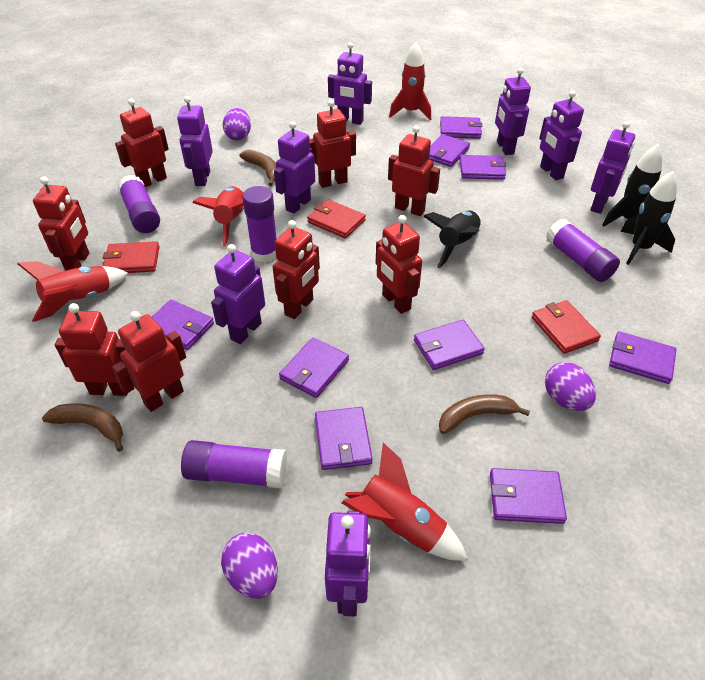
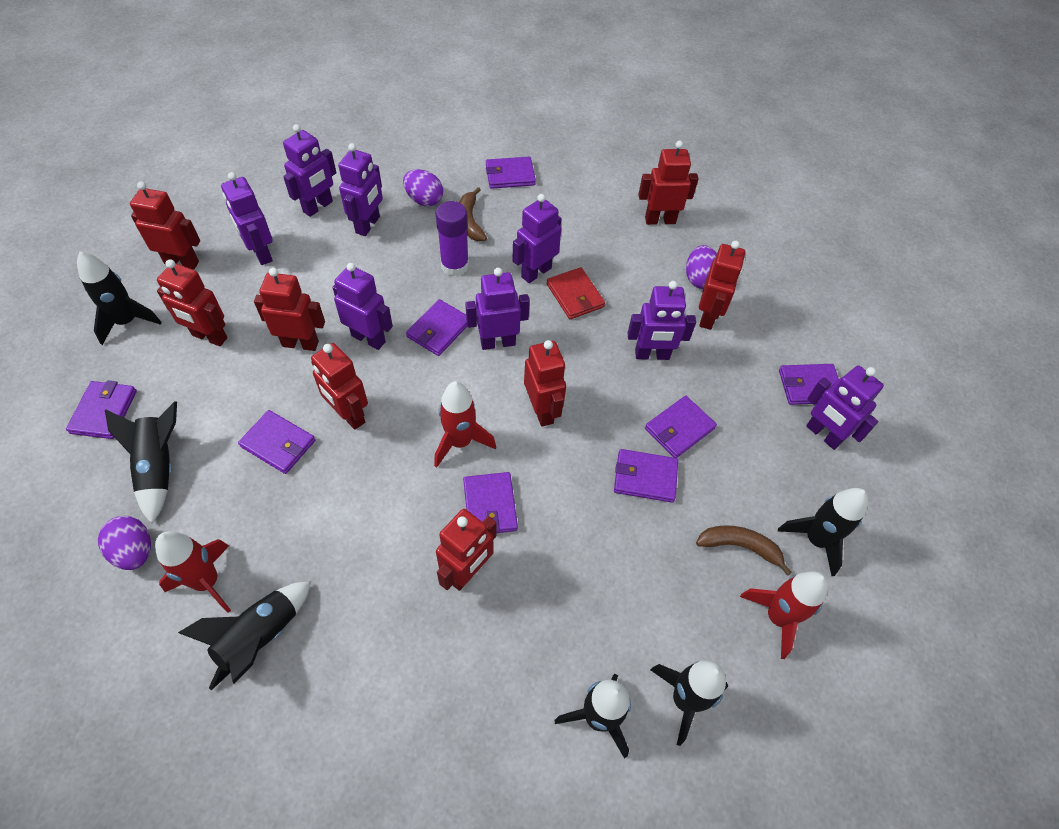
black rocket: [423,210,481,269] [603,144,662,227] [620,171,677,265] = 3 -> [77,251,162,345] [105,401,177,523] [178,582,311,690] [555,674,631,759] [651,660,728,746] [778,488,868,576] = 6
brown banana: [42,403,123,452] [240,150,276,186] [439,394,530,434] = 3 -> [459,187,487,241] [696,525,792,576] = 2
purple glue stick: [118,175,160,233] [181,440,287,489] [242,186,277,263] [546,218,620,282] = 4 -> [436,201,469,276] = 1
purple wallet: [152,300,214,350] [279,338,349,398] [315,407,373,470] [414,320,485,370] [428,134,470,167] [440,116,482,139] [460,155,506,180] [490,468,567,524] [609,331,676,384] = 9 -> [66,380,137,439] [238,410,315,474] [406,299,467,356] [463,472,518,533] [486,157,536,189] [614,449,678,503] [645,396,717,458] [779,364,839,405] = 8
red rocket: [17,261,128,322] [192,186,244,246] [342,442,468,561] [389,42,431,120] = 4 -> [155,531,231,613] [434,381,496,468] [740,572,828,659] = 3
red wallet: [103,241,160,273] [307,200,366,238] [532,300,601,354] = 3 -> [547,267,605,319] = 1

